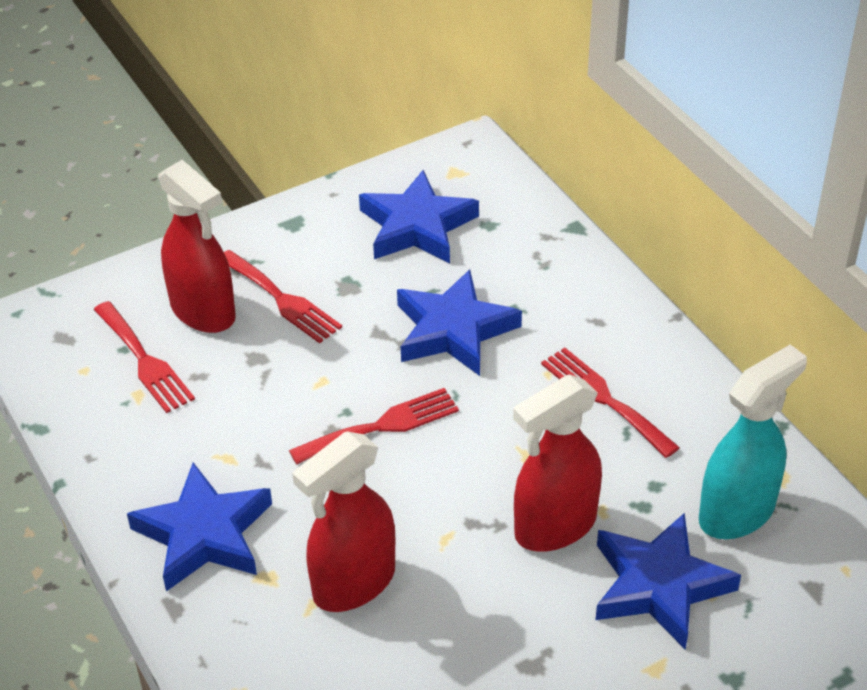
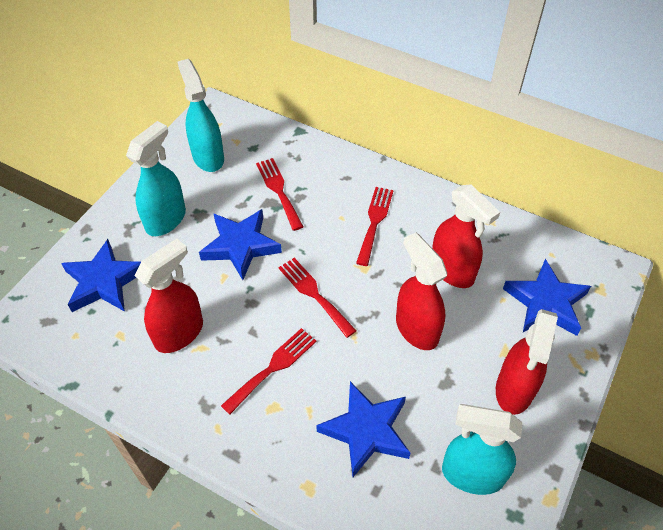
red spray bottle: [158,160,236,333] [292,431,395,612] [513,374,602,552] = 3 -> [135,239,203,353] [396,232,447,350] [432,184,500,288] [496,309,558,415] = 4
turquoise spray bottle: [699,344,807,539] = 1 -> [126,121,186,236] [178,59,224,172] [442,404,522,495] = 3

